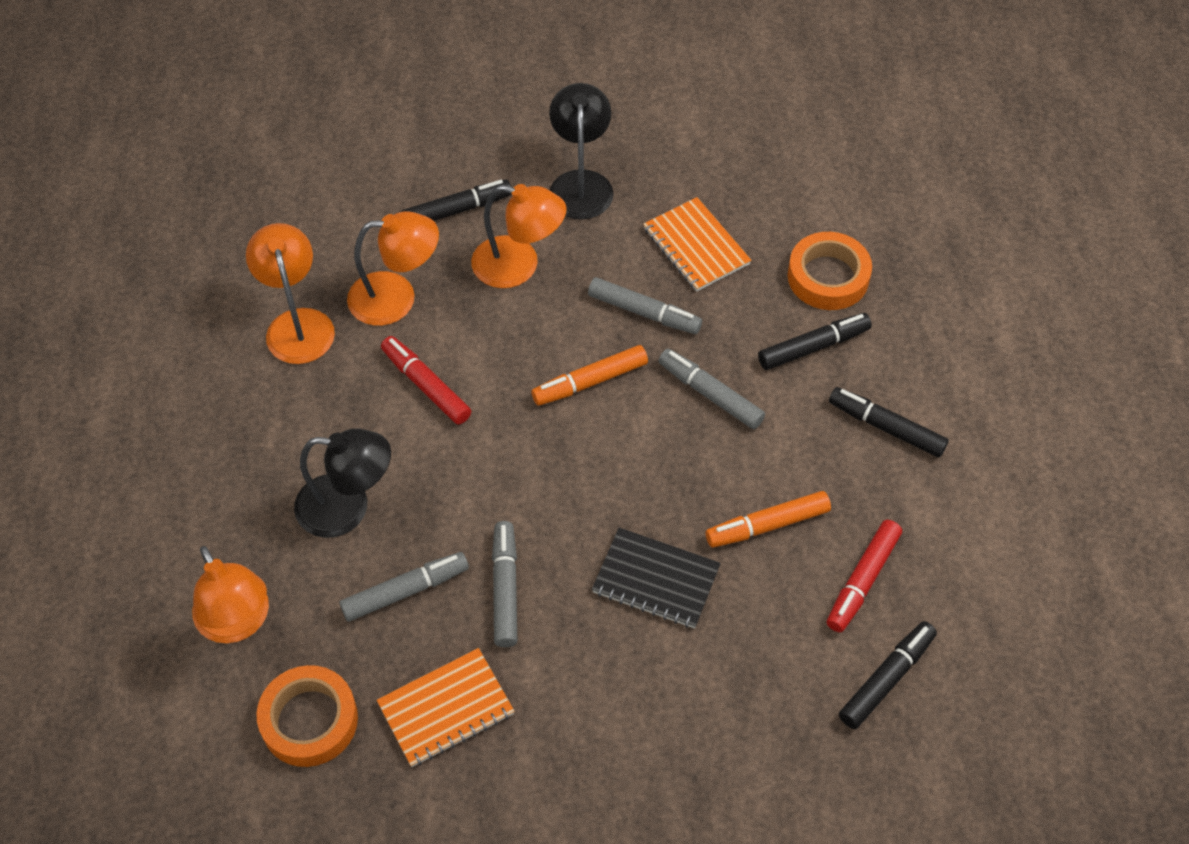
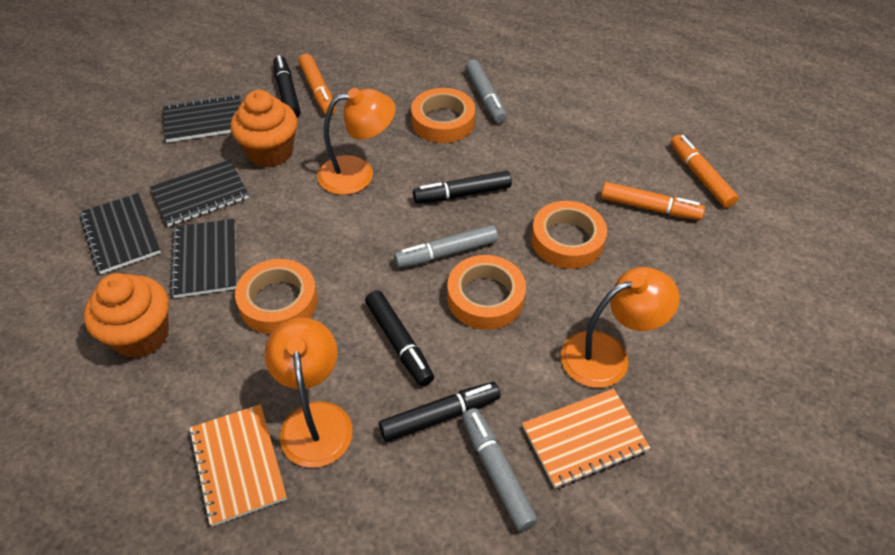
black lamp: [294,429,391,538] [549,83,614,220] = 2 -> none = 0
black notebook: [592,528,721,629] = 1 -> [79,193,161,274] [150,160,249,227] [163,94,241,143] [170,219,237,298] = 4
grey marker: [339,552,469,622] [492,521,517,647] [588,277,702,334] [658,348,765,429] = 4 -> [394,225,498,268] [462,408,538,531] [465,59,507,123] = 3
orange cupcake: none = 0 -> [84,273,169,358] [230,90,297,168] = 2
orange lamp: [192,546,269,643] [246,223,335,364] [347,211,439,326] [471,184,566,288] = 4 -> [265,318,352,468] [317,88,396,195] [561,267,679,388] = 3
orange marker: [531,345,648,406] [706,491,831,547] = 2 -> [299,54,336,114] [601,182,705,220] [671,135,738,208] = 3
orange tape: [257,665,358,767] [788,232,872,310] = 2 -> [235,259,318,334] [411,88,475,143] [447,255,526,330] [531,201,607,269] = 4
red marker: [381,336,471,425] [827,520,902,632] = 2 -> none = 0

